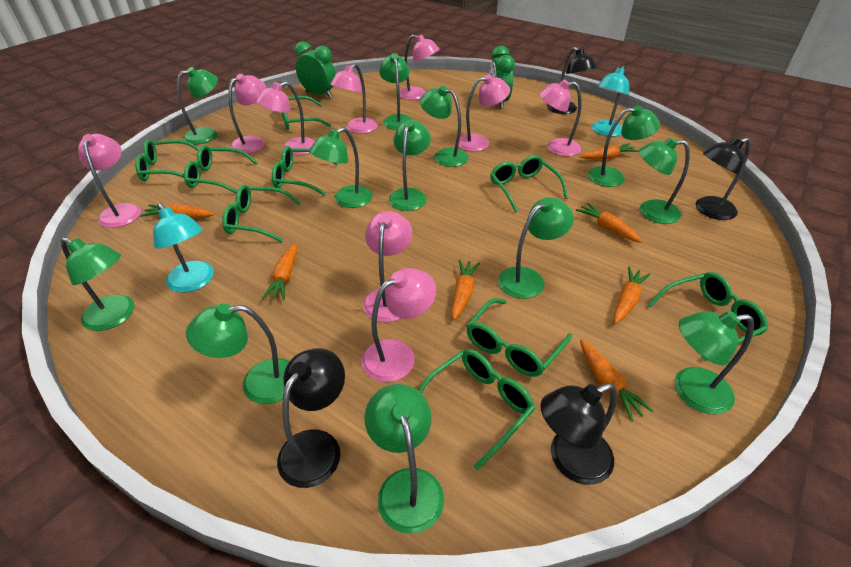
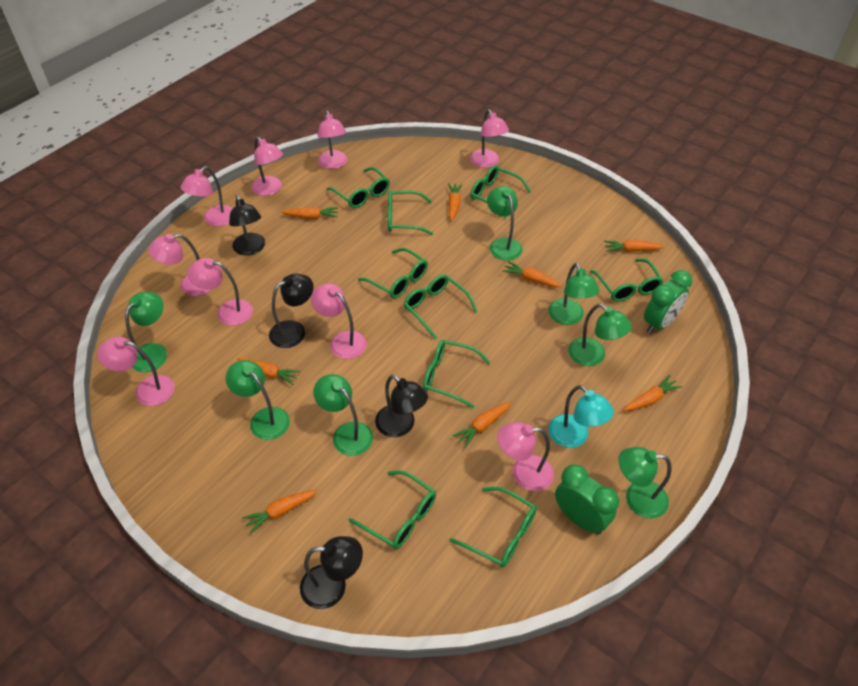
green lamp: [61,237,134,331] [177,67,218,144] [186,303,289,404] [309,127,372,208] [364,384,444,534] [379,53,413,130] [389,120,431,211] [420,86,469,167] [498,197,574,299] [588,105,660,187] [639,137,690,224] [675,311,754,414] = 12 -> [125,292,167,372] [226,360,290,440] [313,374,373,456] [487,186,522,261] [548,263,600,325] [568,304,632,366] [618,447,672,519] = 7
orange carrot: [140,204,215,218] [262,243,297,300] [452,259,480,320] [576,203,643,243] [579,143,639,160] [580,339,654,421] [614,267,651,324] = 7 -> [237,358,301,385] [242,490,317,534] [281,207,338,219] [448,183,463,221] [452,402,511,448] [502,261,562,287] [604,240,664,252] [623,375,682,411] = 8
turquoise lamp: [153,203,214,293] [592,66,629,137] = 2 -> [548,385,614,448] = 1

